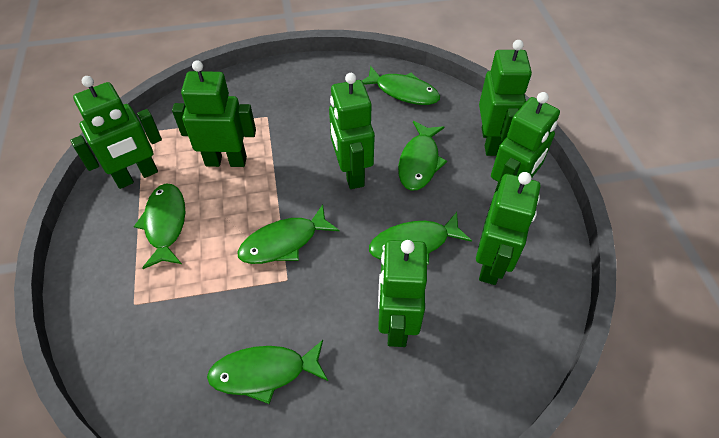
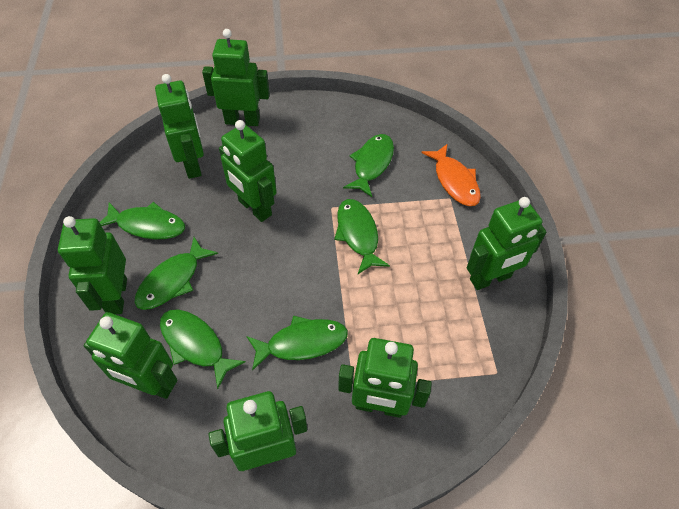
green robot: [71,76,162,189] [172,60,256,167] [329,73,375,189] [378,240,427,347] [476,172,540,285] [479,40,532,156] [491,92,560,192] = 7 -> [58,216,127,314] [84,312,177,399] [155,74,204,179] [202,29,270,126] [208,391,307,471] [219,120,277,222] [338,338,432,418] [467,197,547,290] = 8
orange fish: none = 0 -> [421,144,481,206] = 1

